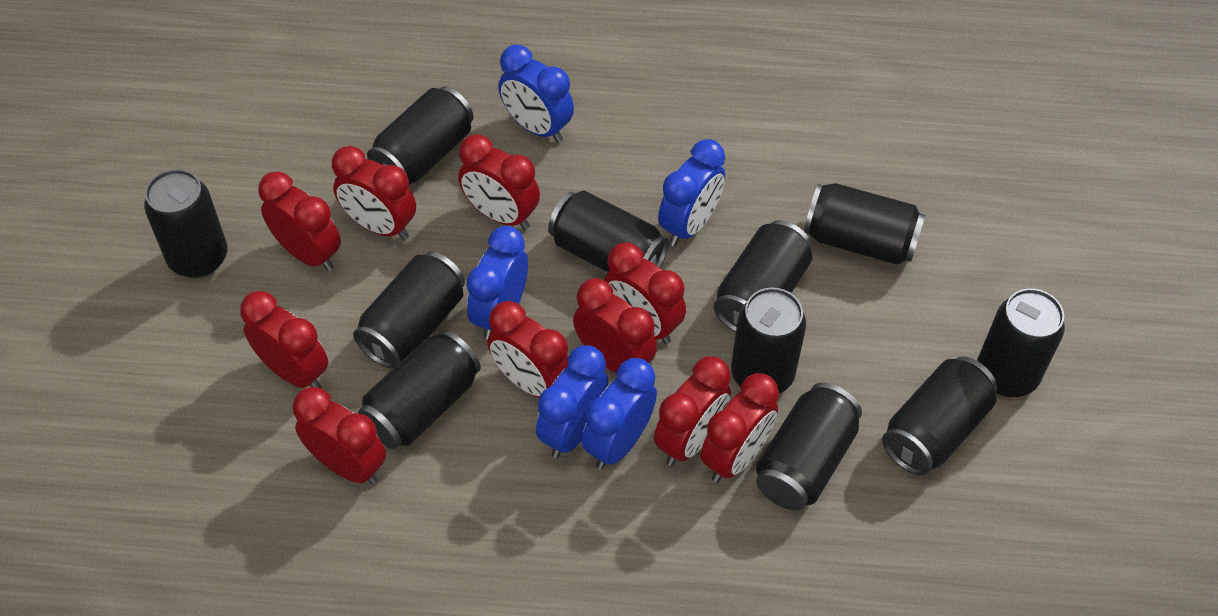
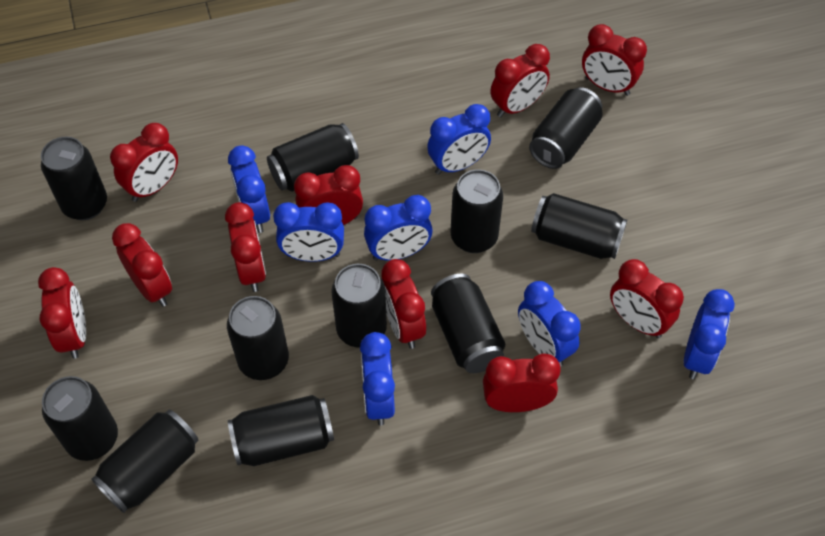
blue clock: [466,226,528,340] [498,45,574,143] [536,346,608,458] [582,358,657,470] [658,139,725,246] = 5 -> [228,145,270,233] [273,202,344,262] [360,332,395,426] [364,195,433,261] [427,104,491,175] [518,281,581,366] [684,289,735,379] = 7

